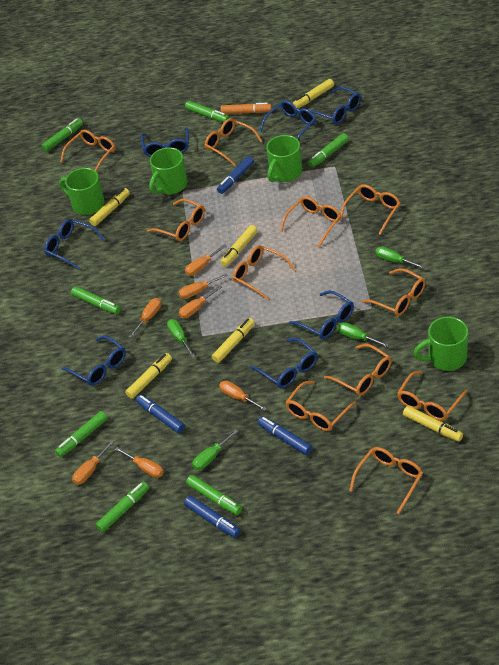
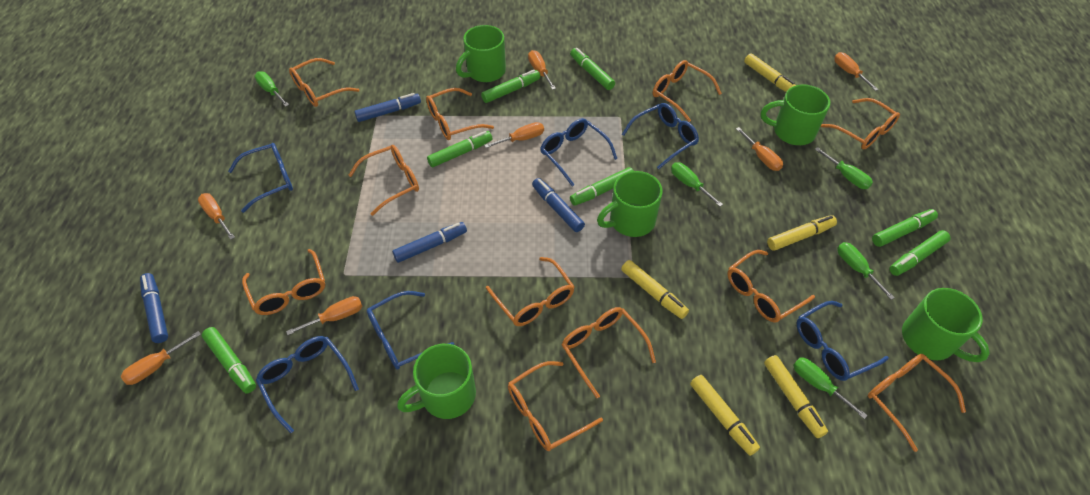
blue glasses: [44,219,105,270] [62,336,126,386] [141,127,189,157] [250,338,318,388] [260,100,316,139] [289,291,354,339] [311,87,361,124] = 7 -> [228,143,293,213] [256,336,359,433] [367,291,454,370] [540,118,617,186] [622,103,699,169] [797,301,889,381] = 6
green mug: [59,168,104,215] [149,147,187,194] [266,135,302,182] [414,317,468,371] = 4 -> [397,344,476,419] [456,25,506,82] [597,171,663,237] [761,85,830,145] [902,288,990,362] = 5
green screwdriver: [167,319,195,357] [192,429,238,470] [337,322,389,347] [375,246,425,269] = 4 -> [254,71,289,107] [671,162,723,207] [793,357,868,419] [815,147,873,189] [837,242,895,300] = 5
orange marker: [221,103,272,114] = 1 -> none = 0
yellow marker: [89,188,130,226] [125,353,172,399] [212,318,255,363] [220,225,258,267] [292,79,334,108] [403,406,463,442] = 6 -> [621,260,689,319] [690,375,760,456] [744,53,796,92] [764,355,828,438] [767,215,837,251] = 5

